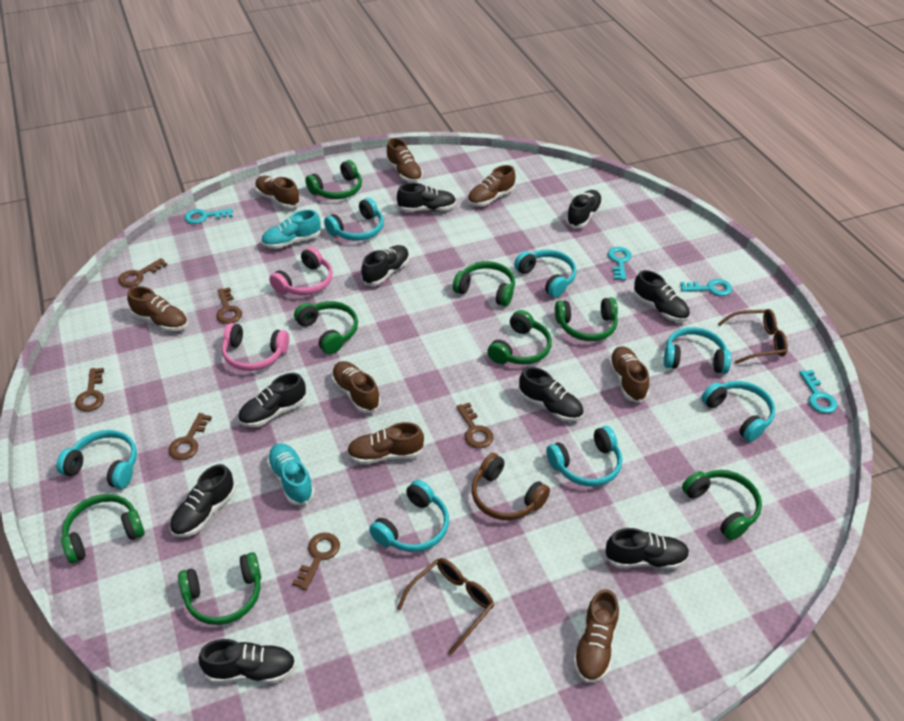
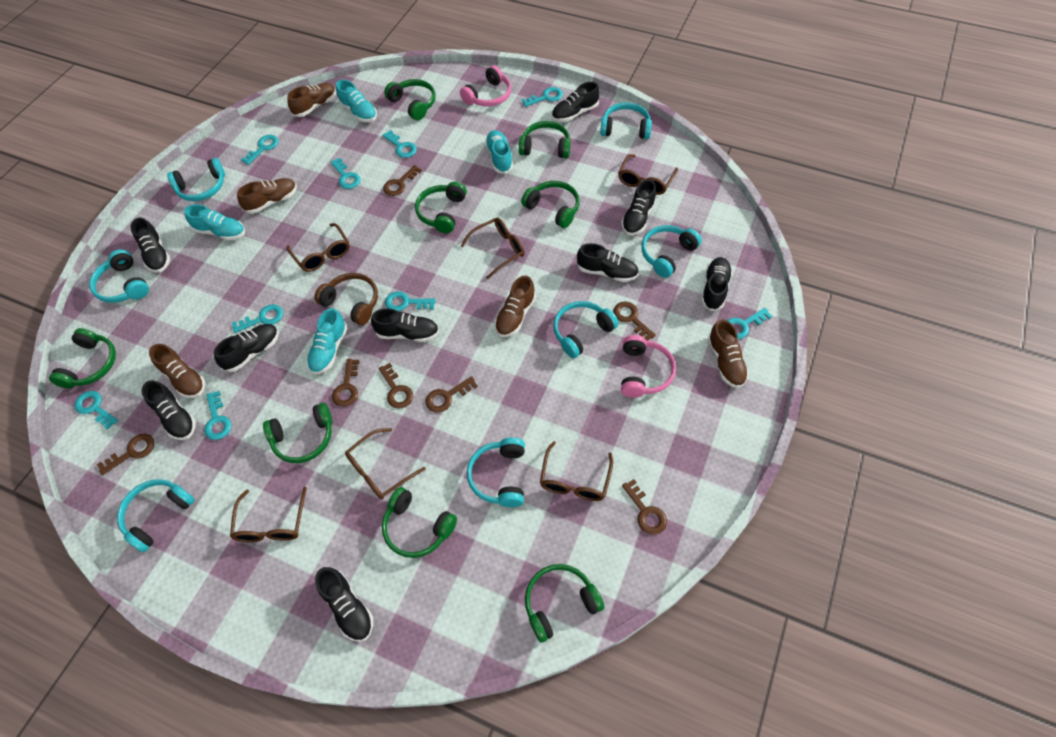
brown glasses: [397,558,494,655] [718,309,788,364] = 2 -> [230,487,307,542] [287,223,350,272] [345,428,426,499] [461,218,525,279] [540,441,613,501] [618,154,678,195] = 6
brown key: [75,368,104,411] [118,258,168,287] [168,413,212,460] [216,287,242,324] [292,532,340,590] [456,403,494,448] = 6 -> [97,434,154,475] [332,359,360,407] [378,363,413,409] [383,165,422,196] [426,376,478,413] [613,302,656,341] [622,479,667,535] = 7
brown shoe: [127,286,188,331] [255,176,300,208] [332,361,381,413] [347,422,424,464] [386,138,423,183] [467,165,515,206] [573,589,619,683] [609,346,649,403] = 8 -> [149,344,205,398] [237,178,297,214] [287,83,336,117] [495,275,536,337] [707,320,749,388] = 5
turquoise key: [184,209,233,224] [608,247,632,280] [680,279,732,296] [799,370,837,413] = 4 -> [75,391,118,430] [204,391,231,440] [232,304,283,333] [241,135,279,165] [331,158,361,189] [382,130,417,158] [385,291,436,311] [522,87,563,107] [727,308,773,339] = 9
turquoise shoe: [261,210,321,249] [267,443,315,505] = 2 -> [184,204,245,241] [307,308,347,374] [336,80,377,122] [485,130,513,174] = 4

